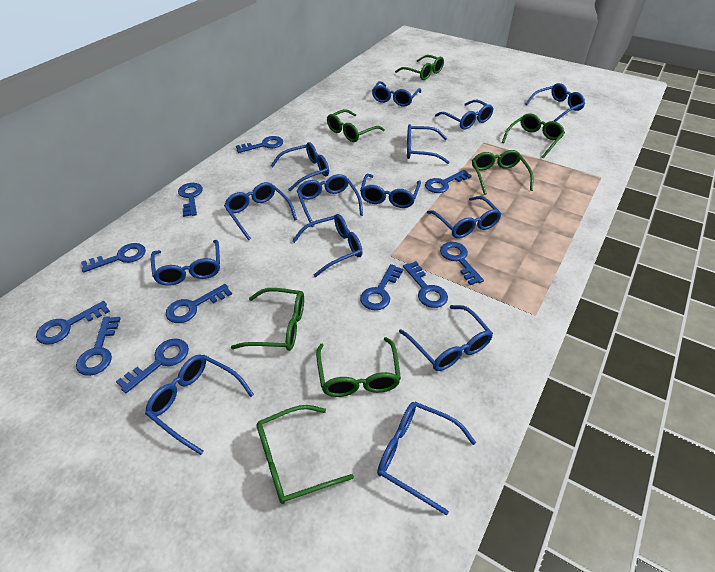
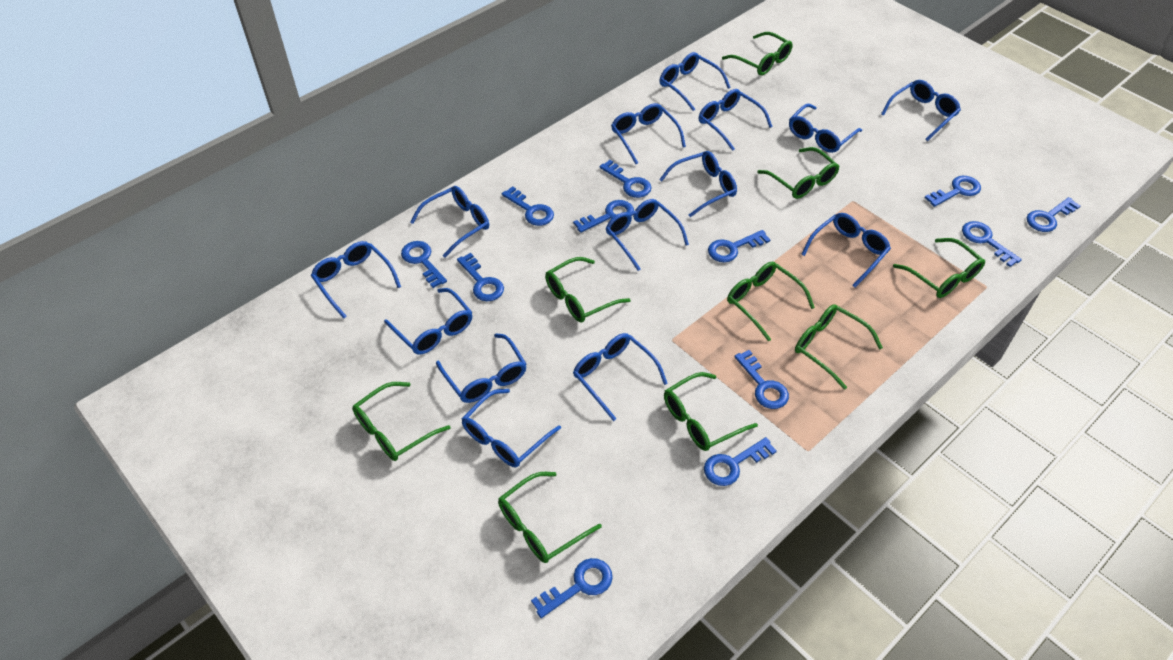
blue key: [36,301,110,345] [76,316,121,376] [81,243,146,273] [116,338,189,393] [166,284,232,323] [178,183,203,217] [236,136,283,153] [360,264,404,310] [403,261,448,308] [425,170,472,193] [440,242,484,285] = 11 -> [401,241,447,288] [457,253,504,301] [502,186,554,226] [531,558,613,618] [573,200,634,233] [599,160,652,198] [704,437,777,486] [708,230,770,262] [734,350,789,409] [925,176,981,207] [962,221,1022,267] [1027,197,1080,232] = 12
green glasses: [231,288,304,351] [256,405,354,504] [316,337,401,397] [327,109,385,142] [395,55,444,80] [472,150,533,195] [502,113,565,158] = 7 -> [352,382,450,461] [498,472,602,563] [545,257,631,323] [664,372,758,451] [722,32,793,75] [727,262,815,341] [757,147,840,199] [795,304,883,390] [893,238,985,298] = 9

